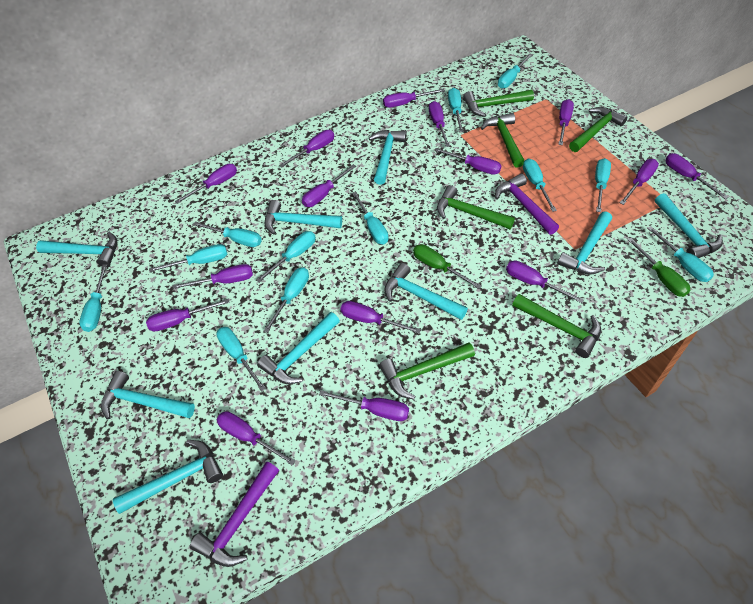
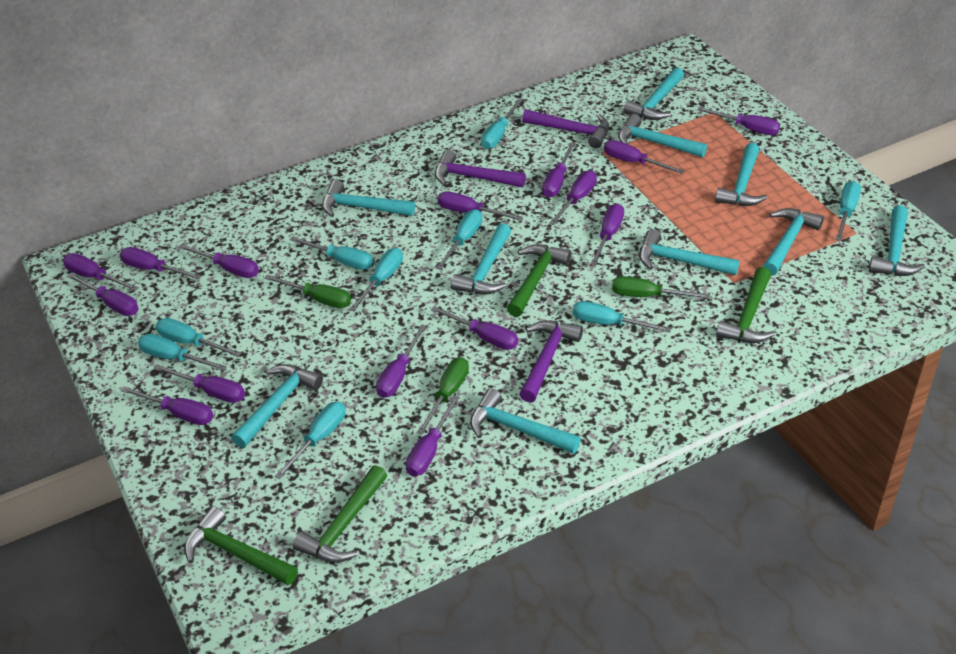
green hammer: [379,342,475,400] [437,185,515,229] [463,90,534,117] [481,113,524,168] [512,294,601,358] [569,107,627,152] = 6 -> [184,506,298,585] [293,465,387,563] [507,244,571,317] [716,267,775,343] = 4
green screwdriver: [413,244,481,289] [627,238,690,297] = 2 -> [264,275,351,308] [417,357,469,435] [612,276,710,299] = 3
purple hammer: [190,462,279,567] [495,174,559,235] = 2 -> [435,150,526,187] [519,320,583,402] [522,109,609,148] = 3
turquoise hammer: [36,232,117,268] [101,371,195,419] [113,440,223,514] [257,312,340,384] [265,200,342,235] [369,130,407,185] [384,263,468,320] [557,211,612,275] [655,193,723,258] = 9 -> [231,364,323,448] [322,180,415,217] [451,223,511,294] [470,388,581,454] [618,114,707,157] [623,67,684,120] [639,229,740,275] [715,143,767,206] [762,208,824,276] [869,205,925,276] = 10
turquoise screwdriver: [79,264,107,332] [149,244,227,272] [193,222,262,247] [216,327,266,392] [256,231,316,283] [264,267,309,333] [352,192,388,244] [448,88,464,132] [498,54,533,89] [523,159,557,212] [595,158,611,212] [647,226,714,282] = 12 -> [138,334,227,371] [156,318,241,357] [275,402,345,479] [289,236,373,270] [349,248,403,311] [436,209,482,270] [481,99,522,149] [573,301,671,332] [836,181,861,241] = 9

